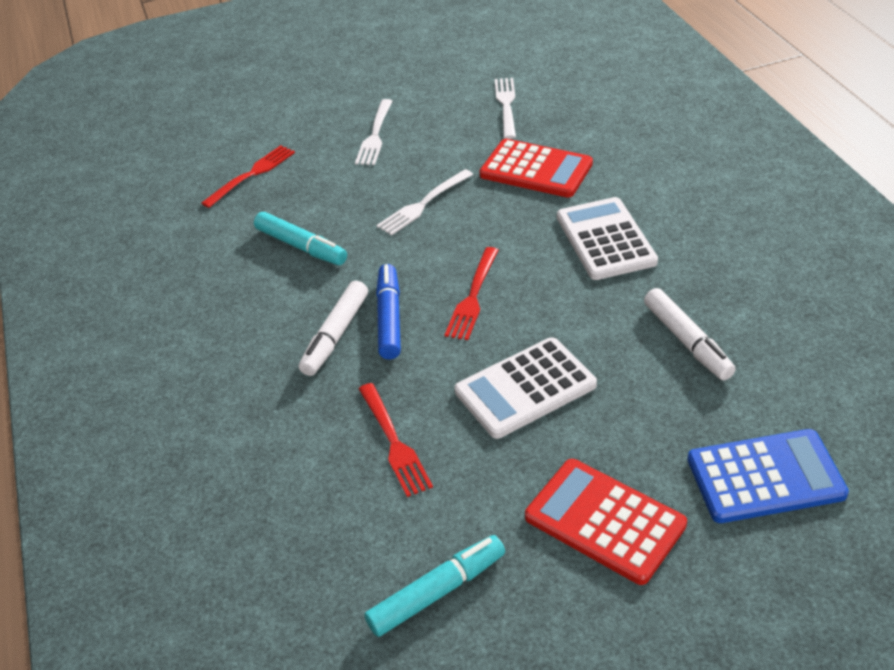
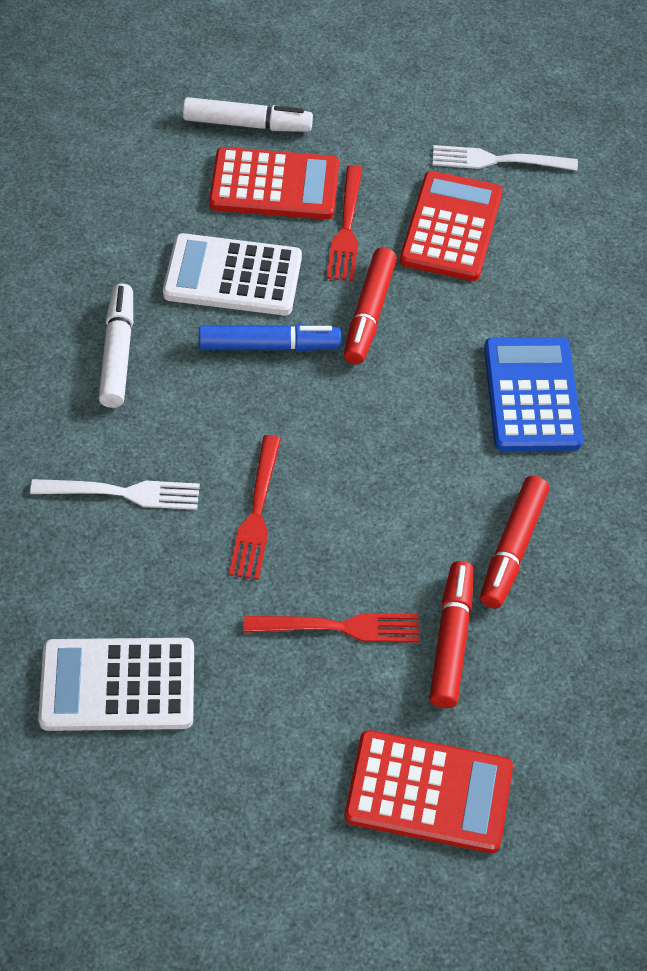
red calculator: [480,139,593,198] [525,459,687,585] = 2 -> [209,147,339,220] [344,730,513,853] [400,171,503,281] = 3
red marker: none = 0 -> [344,247,397,365] [429,561,474,708] [480,476,549,608] = 3
turquoise marker: [254,212,347,265] [364,535,505,637] = 2 -> none = 0
white fork: [355,99,392,165] [377,169,473,236] [495,78,516,139] = 3 -> [30,479,200,510] [432,145,578,171] = 2

